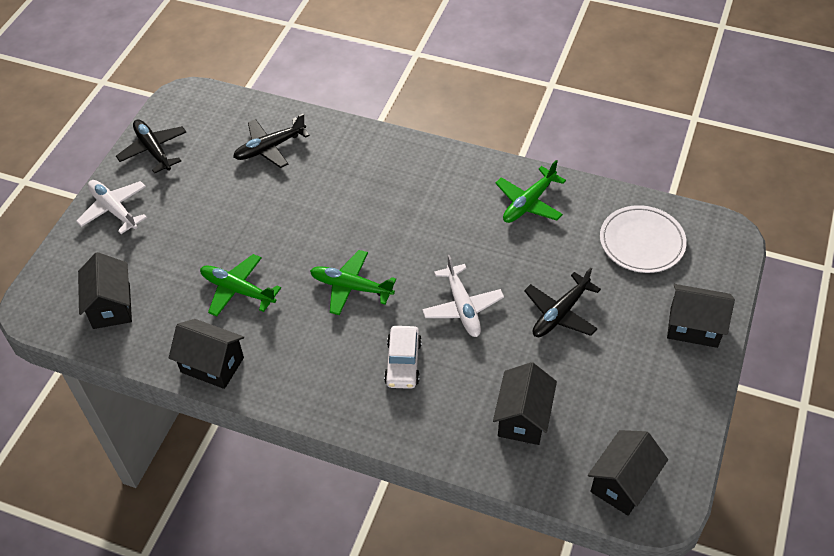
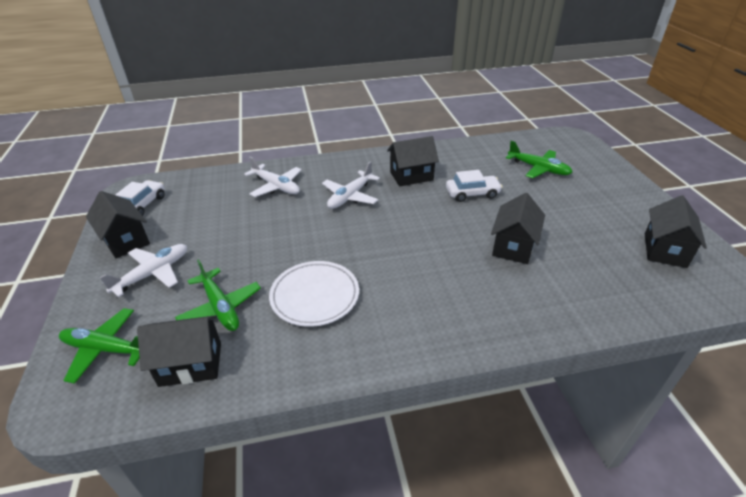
black plane: [116,119,186,174] [233,114,310,168] [524,267,601,337] = 3 -> none = 0
white car: [384,326,422,389] = 1 -> [116,180,165,216] [446,170,503,202] = 2
white plane: [76,180,147,234] [422,255,504,337] = 2 -> [100,244,187,297] [244,157,302,197] [322,161,380,209] = 3

